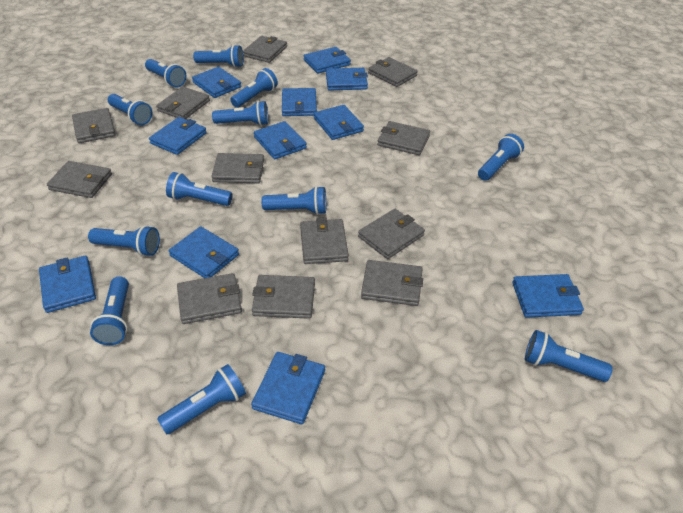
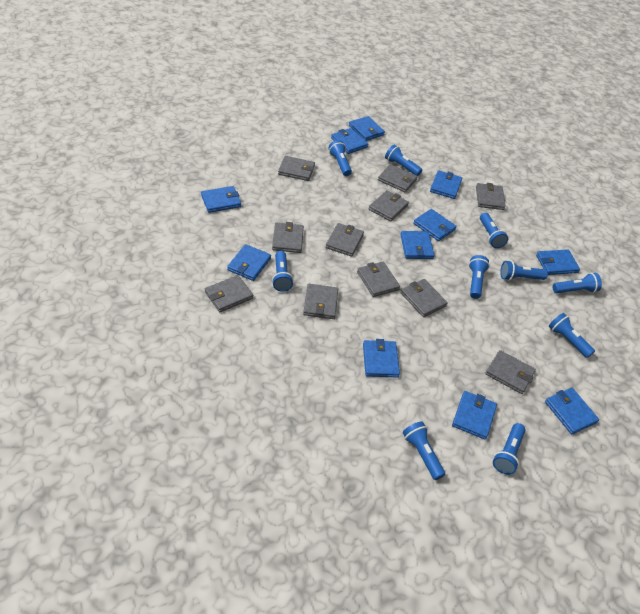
blue flashlight: [88,225,160,256] [90,276,129,345] [108,94,152,125] [145,59,187,88] [157,364,246,434] [166,172,233,206] [193,45,244,68] [212,101,268,126] [230,68,278,108] [261,186,326,215] [478,134,524,181] [525,330,613,382] = 12 -> [272,251,293,292] [329,140,352,176] [385,145,422,176] [403,421,445,480] [469,255,490,299] [480,213,508,248] [493,423,526,475] [500,260,548,281] [549,313,595,358] [553,273,602,293] = 10
grey wallet: [47,161,112,198] [72,108,116,143] [156,86,210,119] [177,273,242,324] [211,153,264,183] [243,36,287,63] [252,275,315,319] [300,218,349,264] [358,209,425,259] [361,260,423,306] [368,57,418,87] [377,121,430,155] = 12 -> [205,275,253,312] [272,222,304,253] [278,156,315,181] [303,284,338,319] [326,223,364,257] [357,261,400,297] [369,190,409,222] [378,164,418,193] [401,279,448,317] [476,183,506,210] [485,350,536,394] = 11

